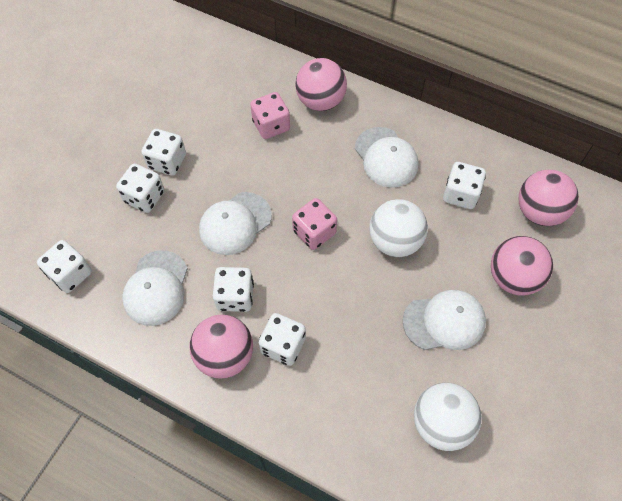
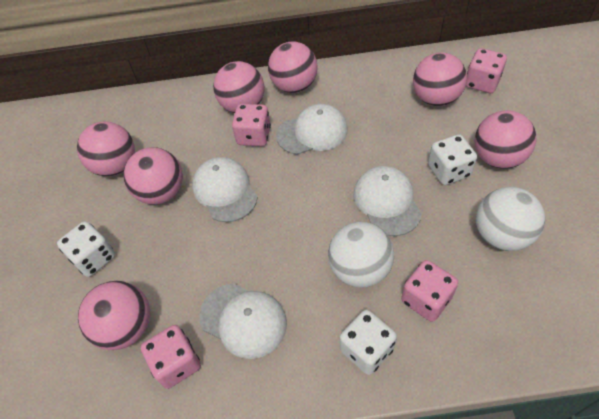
pink ball: [190,315,253,379] [295,58,347,111] [491,236,553,296] [519,170,579,226] = 4 -> [77,122,135,177] [78,281,150,350] [123,147,183,205] [213,61,264,113] [268,41,318,93] [413,53,467,106] [474,110,537,169] = 7
pink dice: [250,92,290,139] [292,198,337,250] = 2 -> [141,325,201,389] [232,104,271,146] [401,260,458,322] [466,48,507,93] = 4
white dice: [37,240,92,293] [116,164,165,213] [141,129,186,176] [213,267,254,312] [259,313,306,366] [443,162,486,209] = 6 -> [57,221,115,277] [340,310,397,375] [428,134,477,185] = 3

